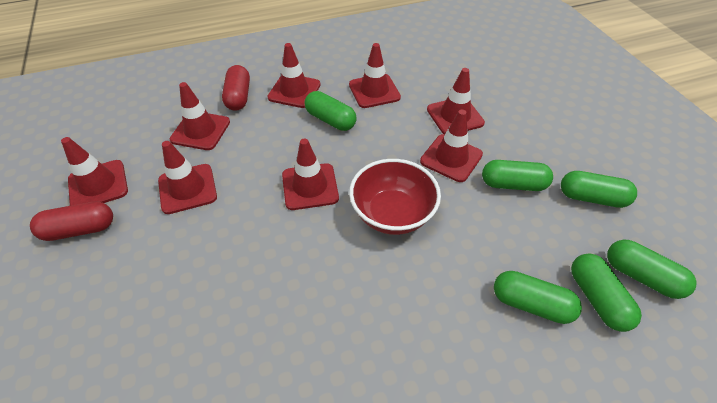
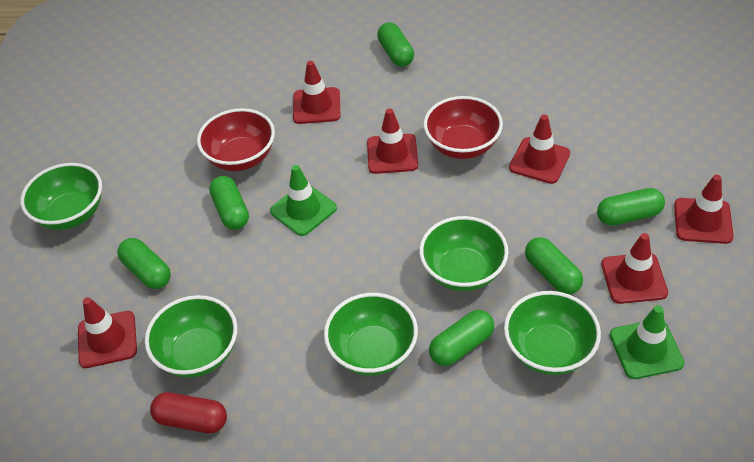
green bowl: none = 0 -> [20,163,102,230] [145,295,237,377] [324,293,418,376] [419,216,509,291] [504,291,601,375] = 5
green traffic cone: none = 0 -> [270,165,337,236] [610,305,684,379] = 2
red bowl: [349,159,441,235] = 1 -> [197,108,275,171] [423,96,503,159] = 2
red capsule: [30,201,113,241] [222,65,250,111] = 2 -> [150,392,227,433] = 1
red traffic cone: [61,137,128,206] [158,141,217,214] [170,82,230,150] [267,43,321,108] [282,139,339,210] [349,43,401,108] [420,110,483,182] [427,68,485,134] = 8 -> [78,297,137,368] [293,61,340,124] [367,109,418,174] [509,114,570,184] [601,233,668,304] [674,175,734,244] = 6

